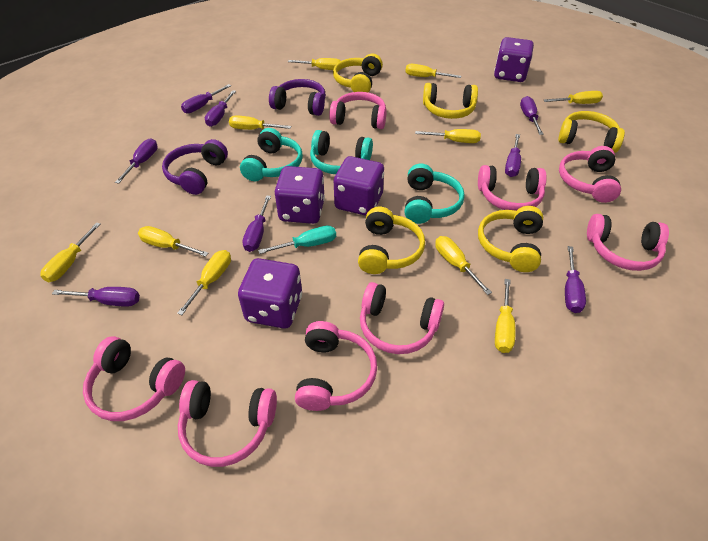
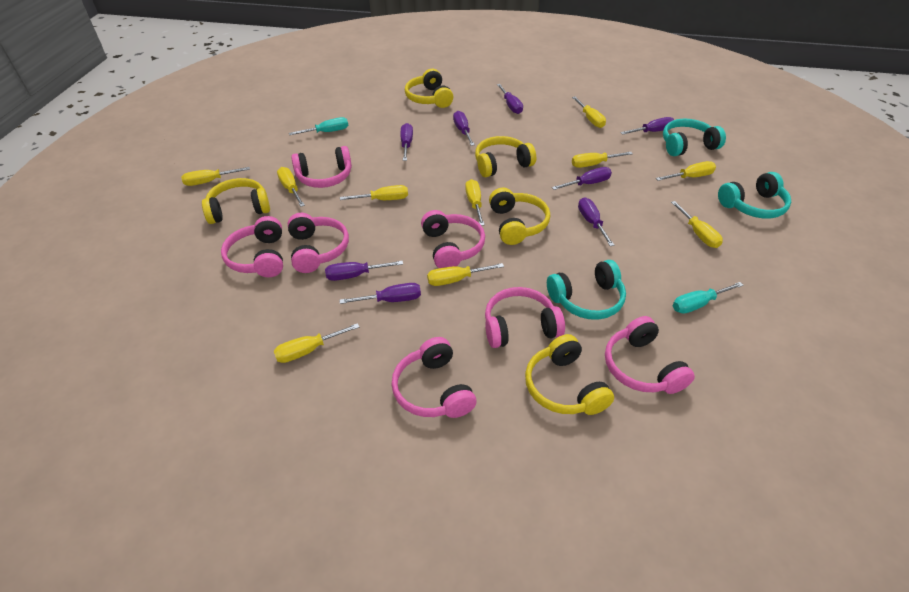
pink headphones: [83,336,185,421] [178,380,277,467] [295,321,377,411] [329,92,387,129] [360,282,444,354] [478,165,547,211] [559,146,621,203] [587,214,669,271] = 8 -> [221,216,283,277] [288,213,349,273] [291,146,352,188] [391,337,476,418] [421,210,485,268] [485,287,565,348] [605,316,695,394] = 7
purple dice: [238,258,302,329] [275,166,325,224] [334,156,384,216] [494,37,534,82] = 4 -> none = 0
purple headphones: [162,139,228,195] [269,79,326,116] = 2 -> none = 0
turquoise screwdriver: [258,226,336,254] = 1 -> [289,117,348,135] [673,282,744,314] = 2

